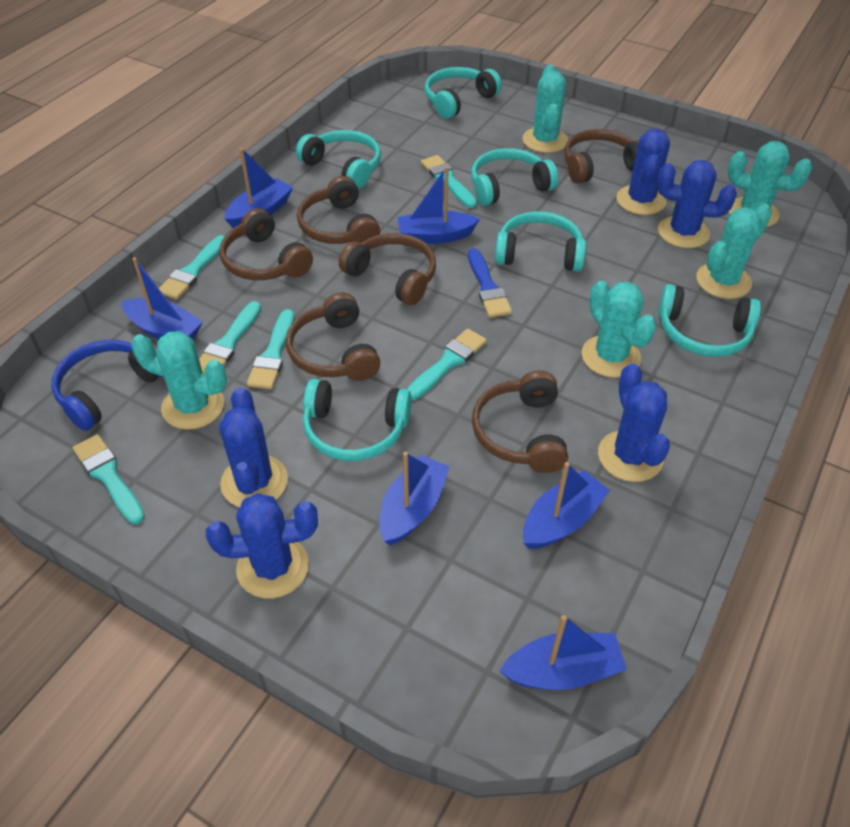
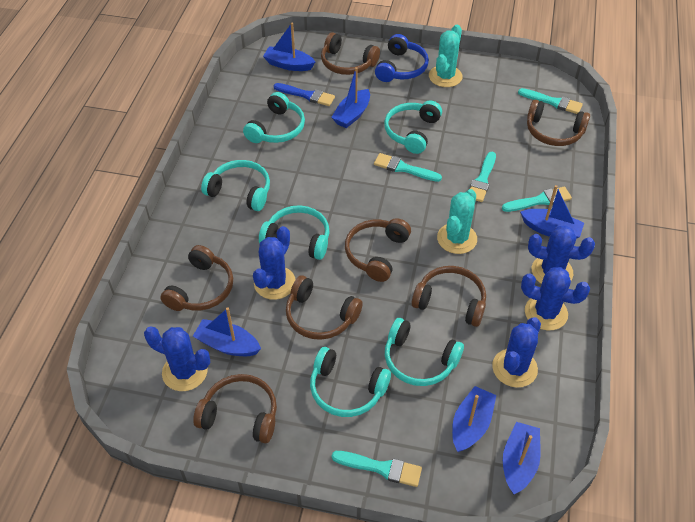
brown headphones: [219,208,313,280] [286,292,380,381] [297,176,380,244] [339,233,436,305] [472,370,568,473] [564,129,639,184] = 6 -> [160,245,233,311] [193,374,277,443] [286,275,363,340] [321,32,380,75] [345,218,411,282] [412,266,486,327] [527,99,590,146] = 7
turquoise brush: [73,434,145,524] [159,235,225,299] [199,301,261,374] [247,309,294,389] [407,329,487,400] [421,155,477,208] = 6 -> [332,451,422,487] [374,153,442,182] [470,152,496,202] [502,187,572,212] [518,88,583,114] = 5
turquoise cactus: [131,331,227,430] [522,65,568,153] [582,281,656,378] [697,203,772,299] [728,141,812,227] = 5 -> [429,25,463,87] [437,189,477,254] = 2

